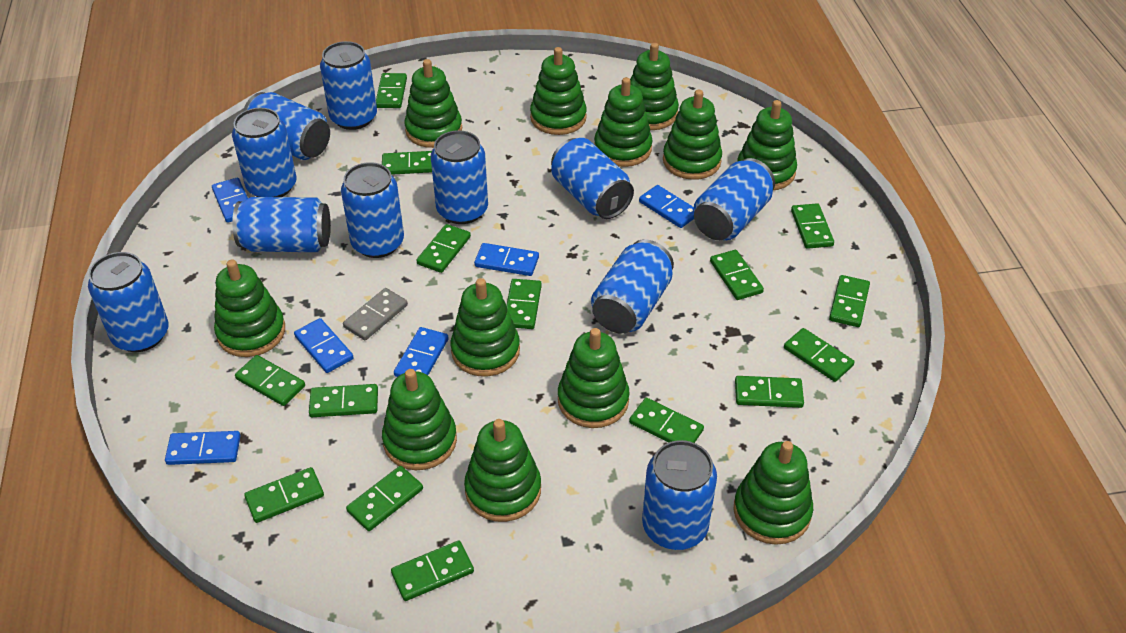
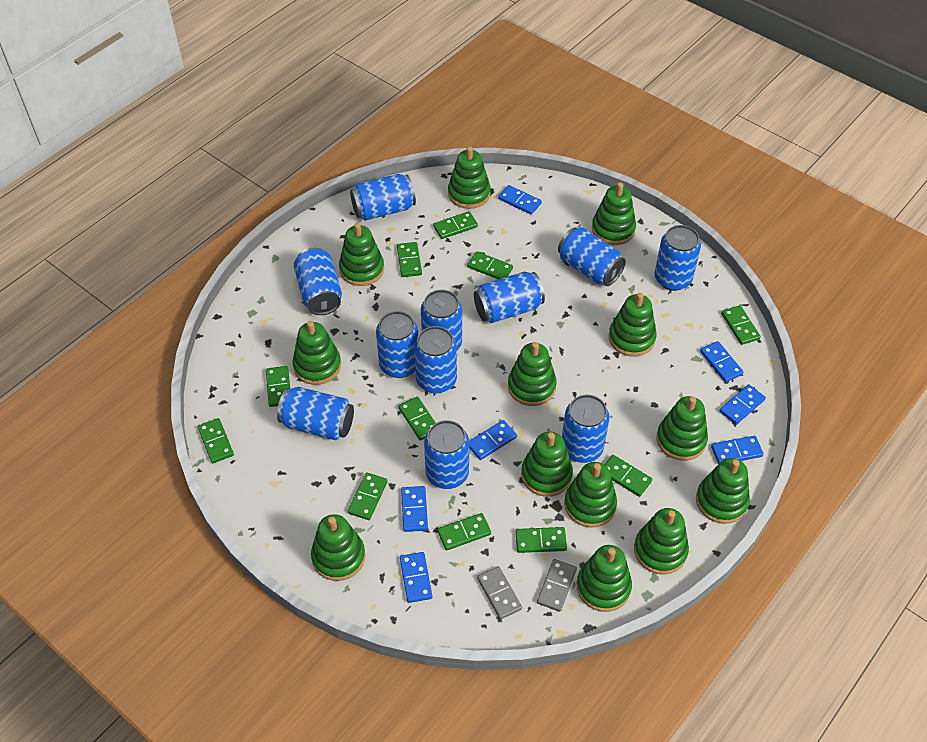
blue domino: [165,431,241,465] [212,177,248,223] [294,318,354,373] [394,327,449,377] [474,243,539,276] [639,185,694,228] = 6 -> [400,552,432,603] [401,486,428,532] [469,420,517,460] [498,185,542,215] [700,341,744,382] [711,436,763,464] [719,384,766,425] = 7
green domino: [235,355,305,406] [244,467,324,523] [309,384,378,417] [346,466,423,531] [376,73,407,108] [382,151,432,175] [391,541,474,601] [417,224,471,273] [506,279,542,329] [629,398,704,443] [710,250,764,300] [735,376,804,408] [784,328,854,382] [791,203,834,249] [829,275,870,327] = 15 -> [198,418,234,463] [266,366,290,407] [348,472,388,520] [397,242,422,277] [398,397,435,440] [433,211,478,239] [437,513,491,550] [467,251,513,279] [516,527,567,553] [604,455,652,497] [721,305,761,345] = 11
green stacking toy: [214,259,285,357] [382,369,457,470] [405,59,462,148] [451,278,520,377] [464,419,541,522] [530,47,587,135] [558,328,630,428] [594,77,653,167] [630,43,679,130] [663,90,722,180] [733,441,813,545] [737,100,797,190] = 12 -> [293,321,341,385] [311,514,365,581] [339,223,384,286] [448,146,491,209] [508,342,557,406] [521,431,573,497] [564,462,617,528] [577,545,632,612] [592,182,636,245] [609,293,657,357] [634,508,689,575] [656,396,708,461] [696,458,750,524] = 13
grey domino: [343,288,408,340] = 1 -> [477,566,522,619] [537,559,577,612] = 2

